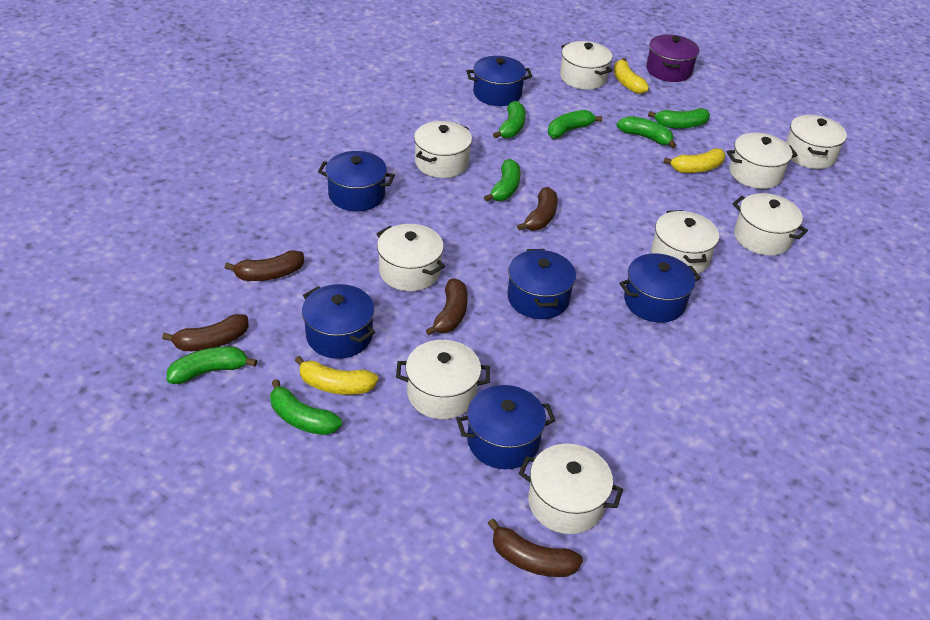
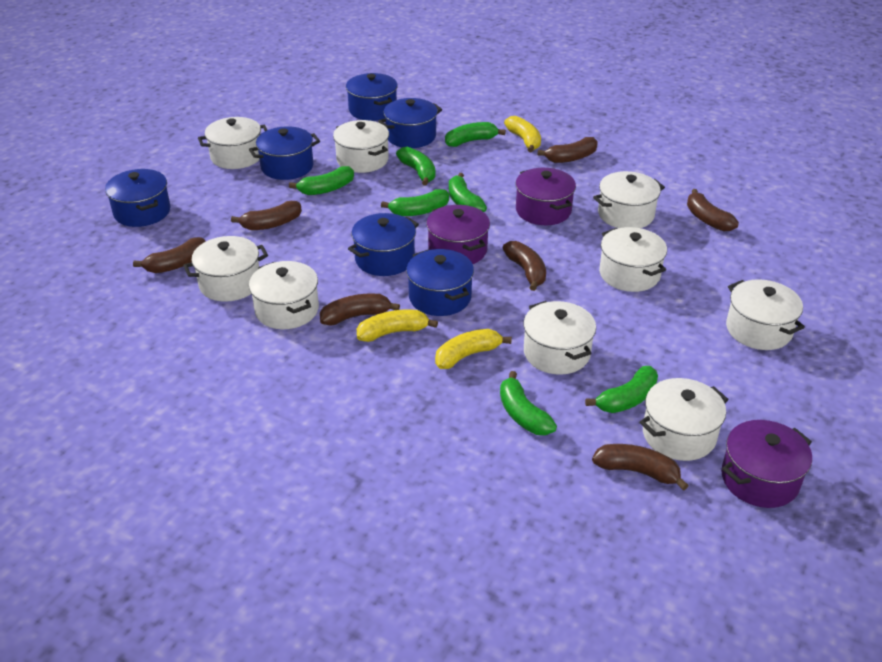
brown banana: [162,314,249,351] [225,250,304,281] [426,278,468,335] [488,519,583,577] [517,187,558,231] = 5 -> [133,237,206,273] [231,201,302,230] [320,293,400,325] [503,241,546,291] [537,137,598,163] [592,444,689,491] [687,189,739,231] = 7
purple pot: [646,34,699,82] = 1 -> [426,205,490,264] [515,168,576,225] [721,420,812,508] = 3

